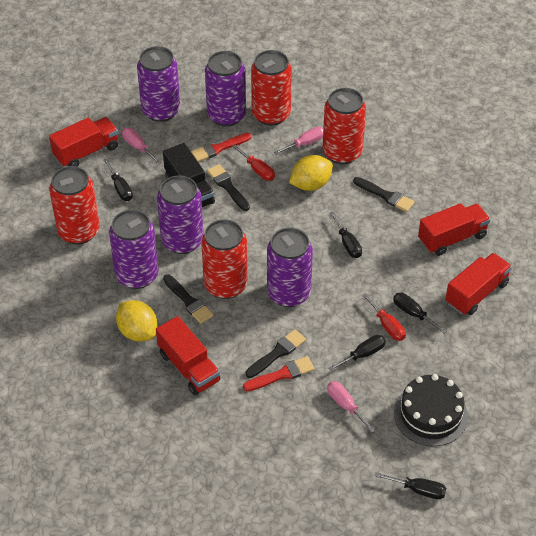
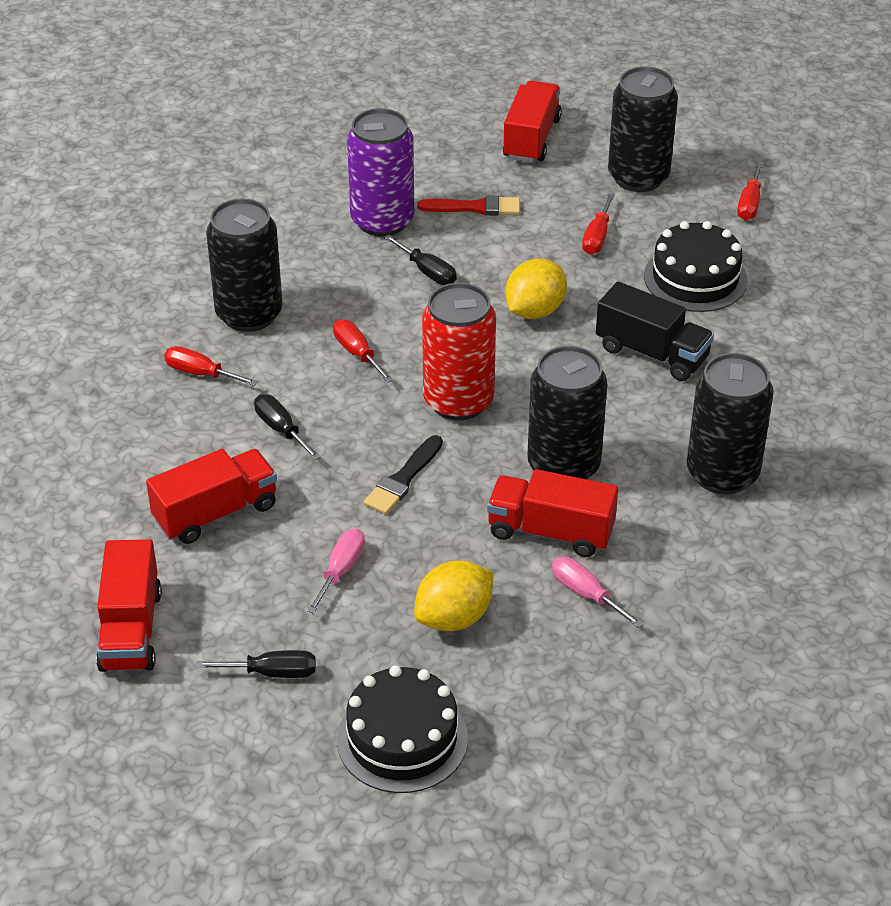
black brush: [163,274,214,324] [207,164,250,211] [246,329,306,378] [353,177,415,212] = 4 -> [364,435,443,515] = 1
black cake: [394,374,468,446] = 1 -> [337,666,468,793] [644,221,748,312] = 2
black can: none = 0 -> [206,198,283,332] [527,346,607,479] [608,66,678,192] [687,353,774,494] = 4
black screwdriver: [104,159,133,201] [328,335,386,371] [330,212,362,258] [375,472,446,499] [393,293,447,334] = 5 -> [196,650,316,678] [254,394,321,460] [384,235,457,285] = 3
pink screwdriver: [122,128,161,164] [274,127,323,155] [327,381,375,433] = 3 -> [307,529,365,614] [552,557,644,628] = 2
purple can: [109,210,158,289] [137,46,180,122] [157,175,204,254] [205,51,246,127] [267,228,313,307] = 5 -> [347,108,414,236] = 1
red brush: [191,133,252,162] [243,356,315,391] = 2 -> [417,195,520,216] = 1
red can: [49,166,99,244] [201,219,248,299] [251,50,292,126] [323,88,366,164] = 4 -> [422,283,496,420] = 1
red screwdriver: [232,145,275,181] [362,293,406,341] = 2 -> [164,346,258,386] [333,319,393,383] [582,193,615,254] [737,161,763,220] = 4

